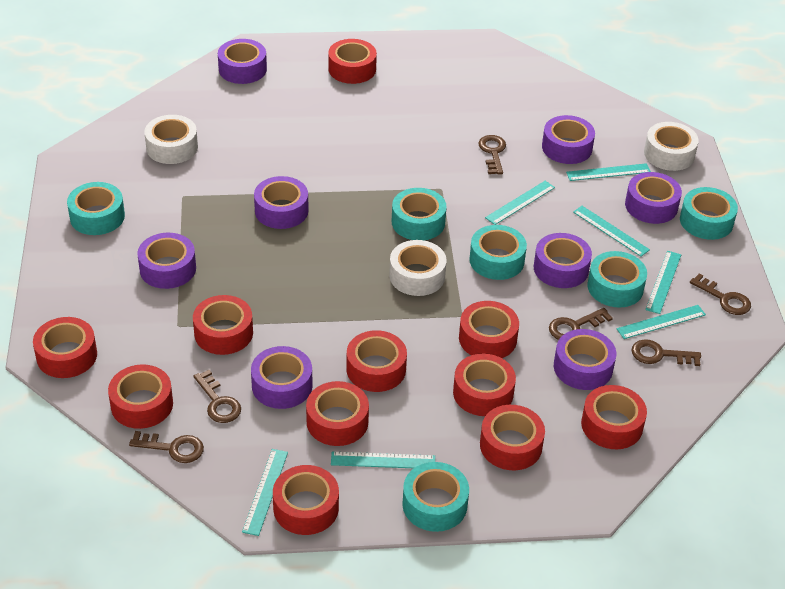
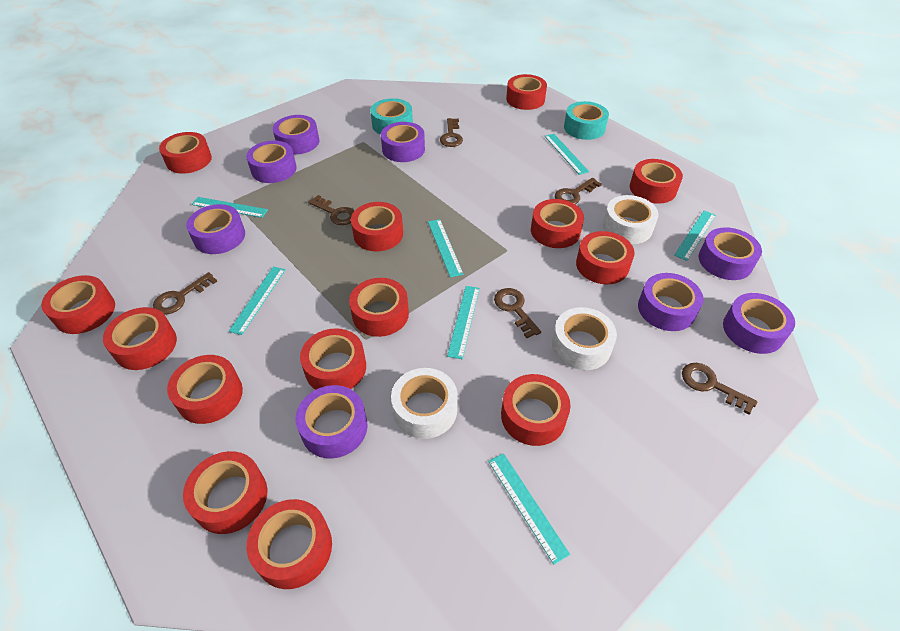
red tape: [33,317,97,378] [108,364,173,429] [193,295,253,355] [273,465,339,535] [306,381,369,446] [328,39,377,84] [346,330,407,392] [453,354,516,416] [459,301,519,358] [480,405,545,470] [581,385,647,449] = 11 -> [41,275,115,334] [103,307,177,370] [159,132,212,174] [167,355,243,424] [183,451,267,534] [247,499,332,589] [300,328,366,390] [349,278,409,337] [351,202,403,251] [501,374,570,446] [506,74,547,110] [531,199,584,248] [576,231,635,284] [630,159,683,204] = 14
turquoise tape: [67,182,125,235] [392,188,447,240] [402,462,469,532] [469,225,527,280] [588,251,647,308] [680,187,738,240] = 6 -> [370,98,413,135] [564,101,609,140] = 2

